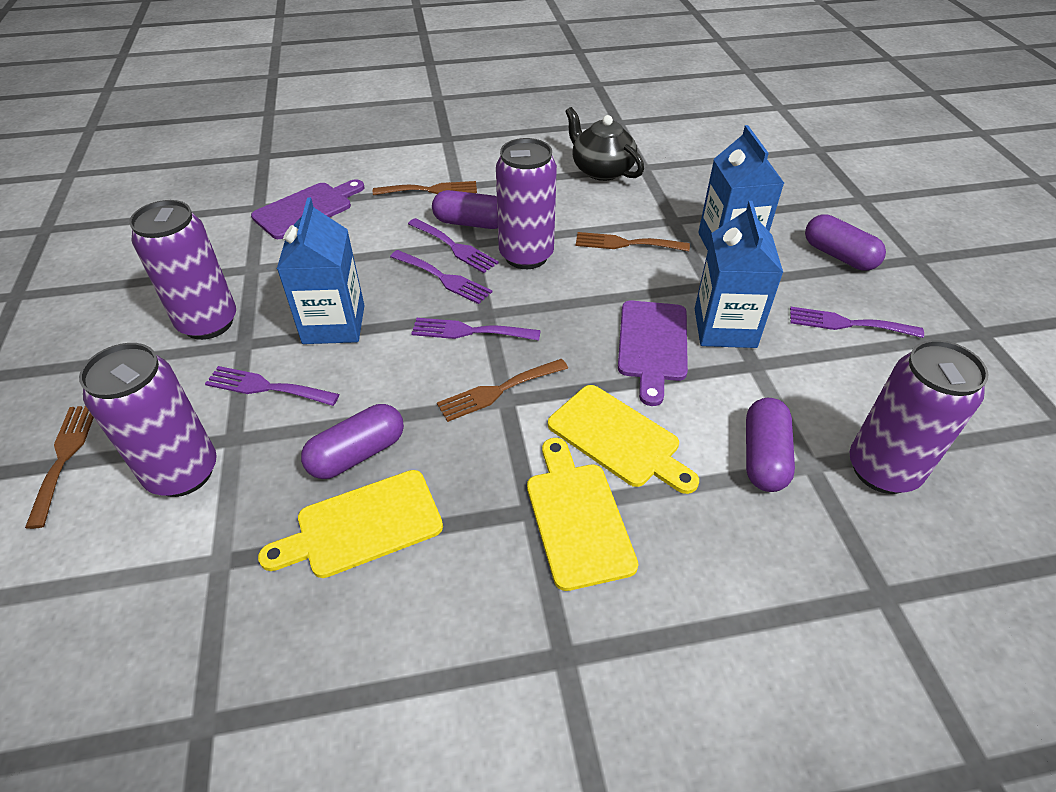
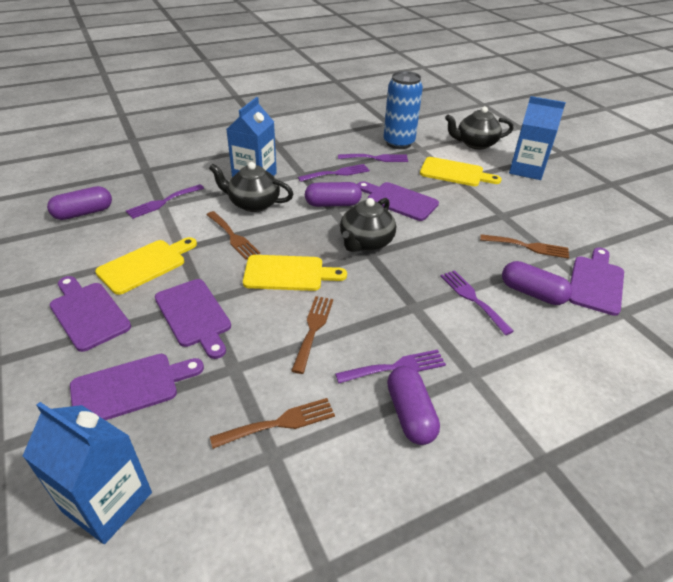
black teapot: [565,107,644,181] = 1 -> [209,162,293,212] [340,198,396,252] [445,106,514,150] = 3
blue can: none = 0 -> [384,71,423,149] = 1
purple can: [79,343,217,497] [129,200,236,340] [496,138,557,269] [850,340,989,494] = 4 -> none = 0
purple cutting board: [251,179,364,239] [618,301,688,406] = 2 -> [50,276,131,352] [70,354,204,420] [155,279,231,359] [357,181,439,221] [568,248,624,316] = 5

